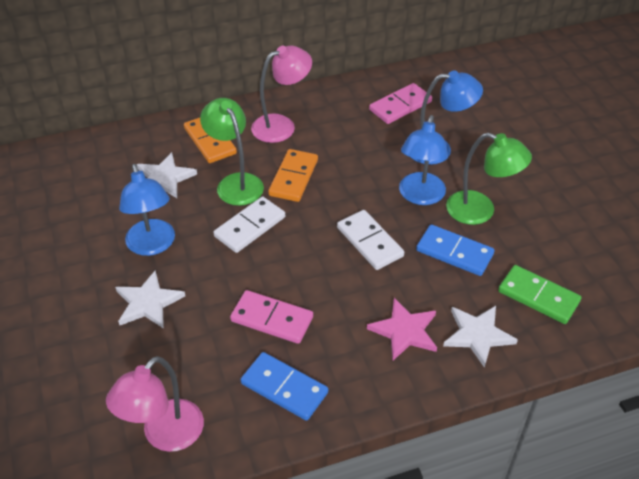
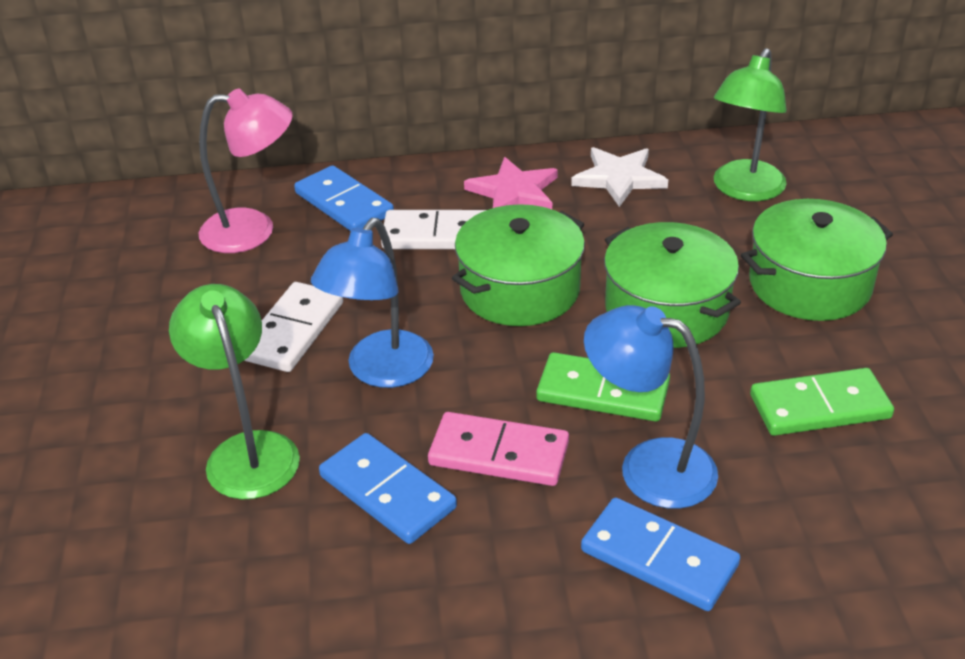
blue domino: [241,352,328,421] [416,224,495,276] = 2 -> [294,165,394,231] [319,433,457,544] [581,498,740,611] = 3
blue lamp: [119,164,175,256] [399,115,448,205] [412,70,483,165] = 3 -> [311,218,434,388] [584,305,718,509] = 2
green domino: [498,265,581,324] = 1 -> [536,352,670,422] [750,368,894,436] = 2
green pot: none = 0 -> [452,204,585,326] [604,222,741,348] [741,199,893,321] = 3
orange domino: [184,118,237,163] [268,149,318,202] = 2 -> none = 0
pink domino: [230,290,313,344] [369,83,432,124] = 2 -> [428,412,569,486] = 1
pink lamp: [106,356,204,452] [251,46,312,143] = 2 -> [199,89,293,253] = 1
white star: [115,270,185,329] [137,152,197,198] [443,306,518,368] = 3 -> [571,147,668,207] = 1

